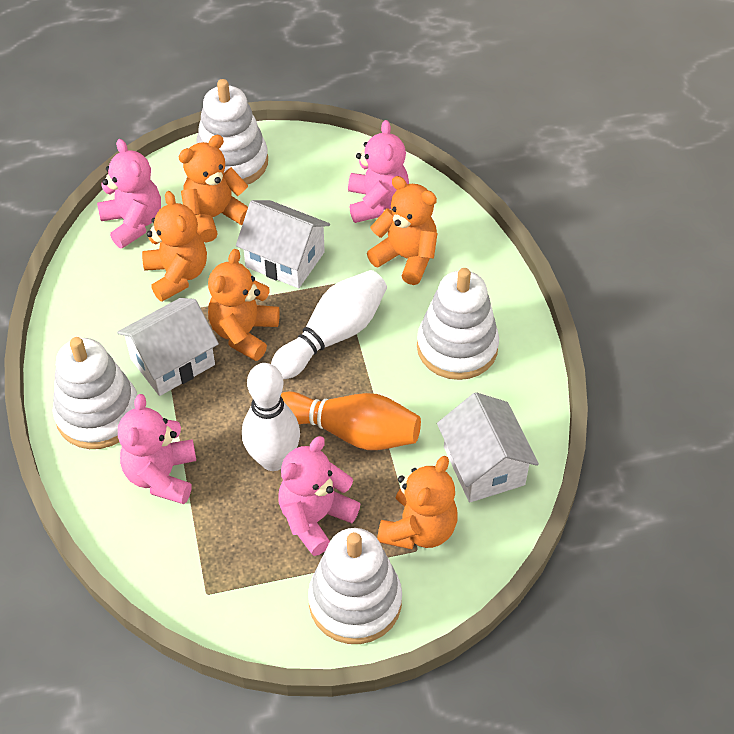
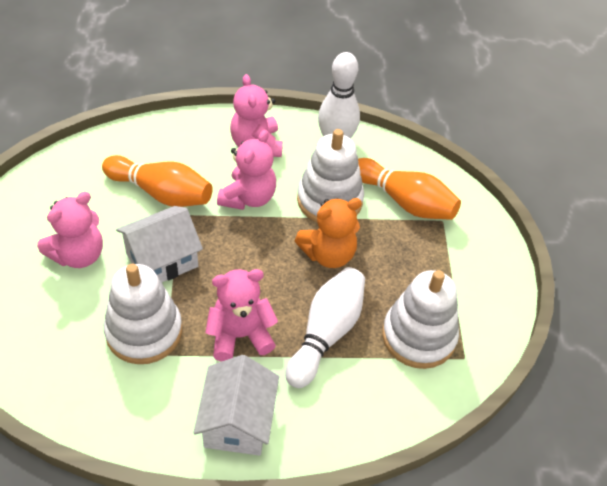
orange bowling pin: [281,392,421,450] = 1 -> [102,155,213,207] [358,158,461,220] = 2
orange teddy bear: [142,191,207,302] [178,135,248,242] [208,249,280,361] [367,176,437,285] [377,456,458,550] = 5 -> [295,198,362,268] = 1
white house: [117,298,219,396] [236,200,330,288] [437,392,539,502] = 3 -> [116,206,203,282] [193,355,279,456] = 2
white stacking toy: [53,337,137,449] [196,79,268,185] [308,528,402,644] [417,268,499,380] = 4 -> [104,264,182,364] [297,129,364,222] [382,270,459,369] = 3

